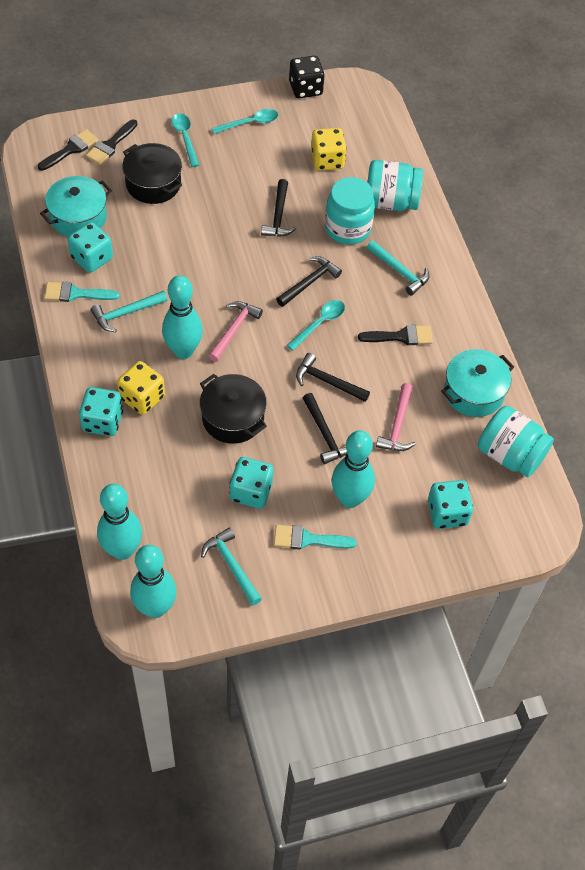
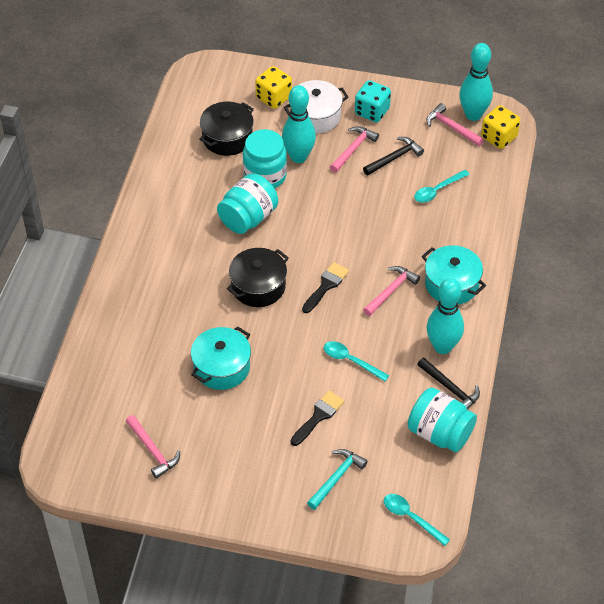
black brush: [38,129,99,171] [86,119,137,165] [358,325,433,345] = 3 -> [291,390,345,446] [302,262,349,313] = 2
black dice: [289,56,325,98] = 1 -> none = 0
black hammer: [261,179,296,237] [276,256,342,307] [296,353,370,402] [303,393,347,464] = 4 -> [363,137,424,175] [417,357,480,410] = 2
pink hammer: [208,301,263,362] [376,383,416,451] = 2 -> [126,415,180,479] [330,126,379,173] [363,266,420,316] [427,103,484,146] = 4
turquoise bowling pin: [97,484,142,560] [130,545,177,618] [162,275,203,359] [332,430,375,508] = 4 -> [282,85,316,163] [427,278,464,354] [459,43,493,121] = 3
turquoise brush: [44,282,120,302] [274,525,357,550] = 2 -> none = 0
turquoise dice: [68,222,113,273] [79,387,123,436] [230,457,273,509] [428,480,473,529] = 4 -> [355,80,391,122] = 1
turquoise hammer: [91,291,167,332] [201,527,262,606] [367,240,429,296] = 3 -> [307,449,368,510] = 1
white pot: none = 0 -> [284,80,349,134] = 1

